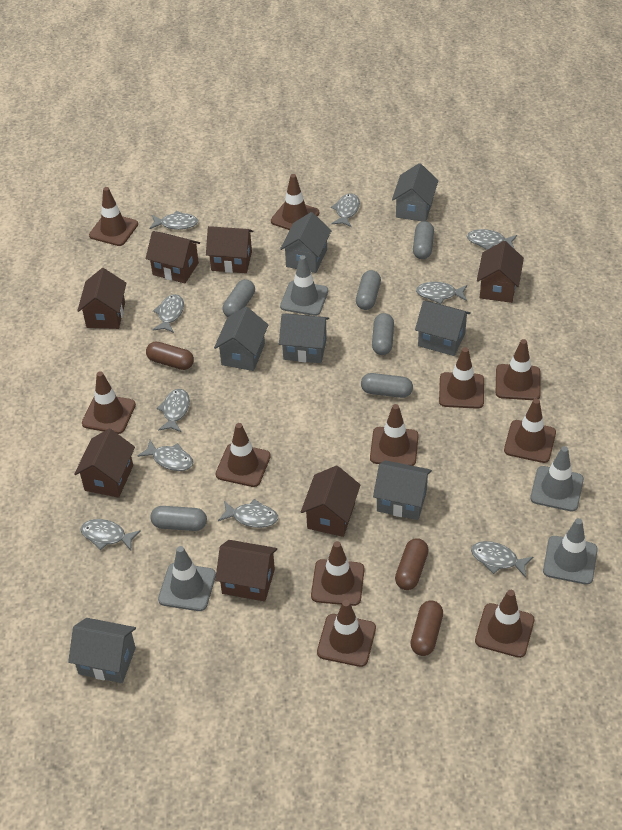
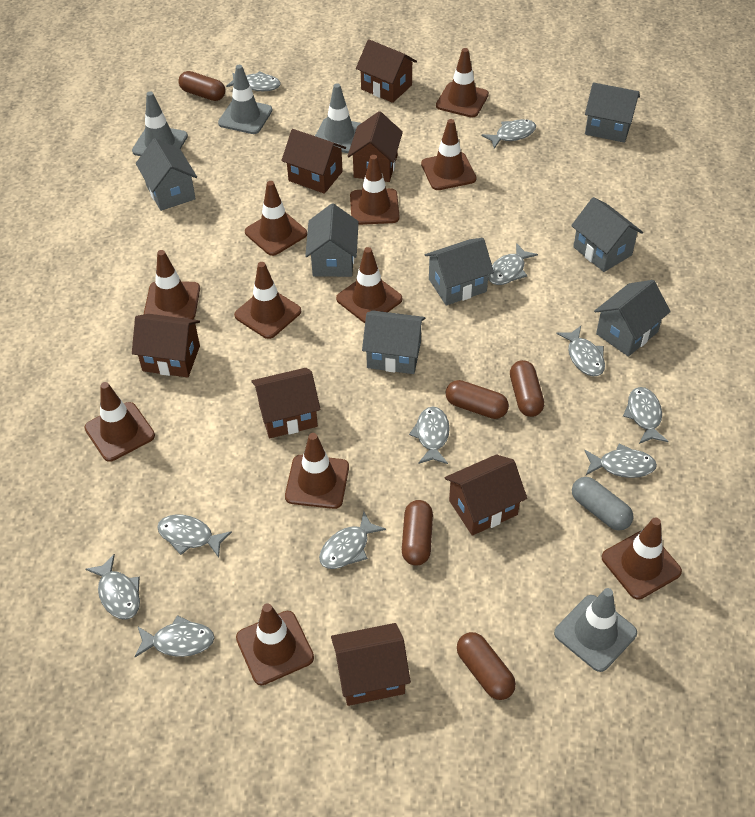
brown capsule: [146,342,194,370] [395,538,429,590] [410,600,443,656] = 3 -> [178,71,225,101] [402,500,433,566] [446,380,509,419] [457,632,516,700] [510,360,544,417] = 5
grey capsule: [150,506,207,531] [223,279,255,317] [356,270,381,310] [361,373,413,398] [372,313,394,355] [413,221,434,259] = 6 -> [572,477,633,531] = 1
grey fish: [81,519,141,550] [137,440,193,471] [149,211,198,230] [153,294,184,333] [157,389,190,432] [218,499,278,528] [331,193,360,227] [416,282,467,304] [467,229,517,250] [471,541,533,578] = 10 -> [85,554,140,620] [135,615,214,657] [157,514,232,558] [226,71,281,91] [319,511,386,569] [409,407,450,464] [482,119,536,149] [488,243,538,285] [556,326,605,376] [584,443,657,478] [623,387,668,444] = 11

